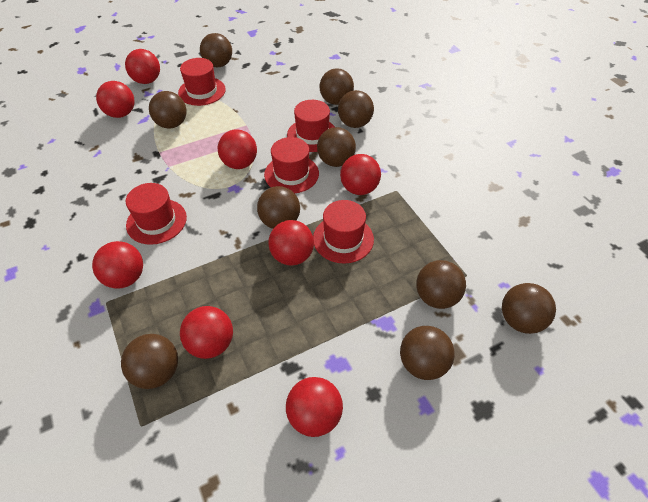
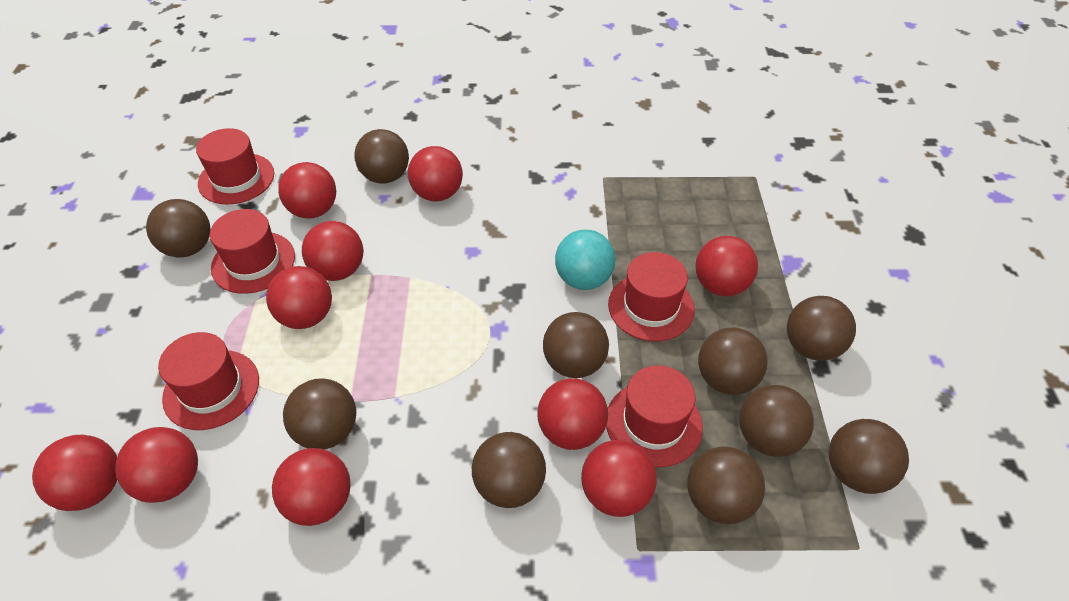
red ball: [92,241,143,289] [96,81,135,118] [125,49,160,84] [180,306,233,359] [218,129,257,169] [268,220,314,266] [286,377,343,437] [340,154,381,195] = 8 -> [32,435,117,511] [115,427,198,503] [266,266,332,329] [272,448,351,526] [278,162,336,219] [302,221,363,281] [408,146,463,201] [538,378,608,450] [581,440,657,517] [695,236,758,296] = 10
turquoise ball: none = 0 -> [555,230,616,290] = 1

